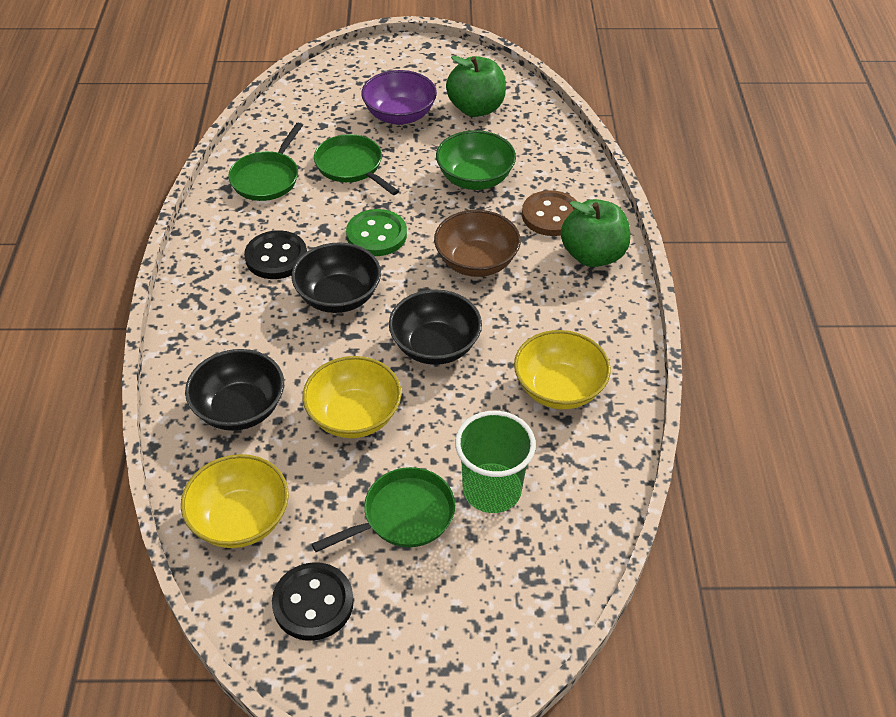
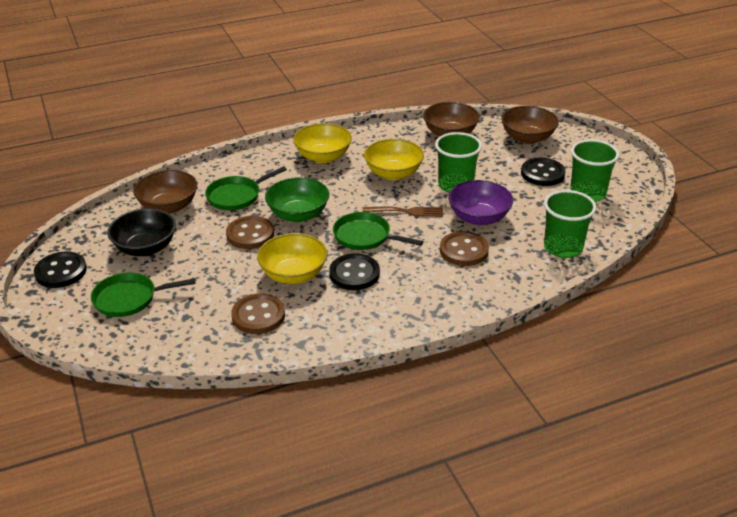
black bowl: [185,349,284,431] [292,242,381,313] [389,289,482,365] = 3 -> [107,208,176,256] = 1
black button: [244,230,307,279] [272,562,354,641] = 2 -> [34,252,87,288] [329,253,380,290] [521,158,565,186] = 3
brown bowl: [434,210,521,277] = 1 -> [133,170,197,214] [423,102,480,136] [501,106,559,144] = 3
brown button: [522,190,578,236] = 1 -> [226,216,274,249] [231,293,285,334] [440,231,489,266] = 3
brown fork: none = 0 -> [362,207,443,217] = 1
green apple: [446,56,506,117] [561,199,630,267] = 2 -> none = 0
green button: [346,209,407,256] = 1 -> none = 0
green cup: [455,411,536,513] = 1 -> [435,132,482,193] [544,190,597,258] [570,139,619,202] = 3

